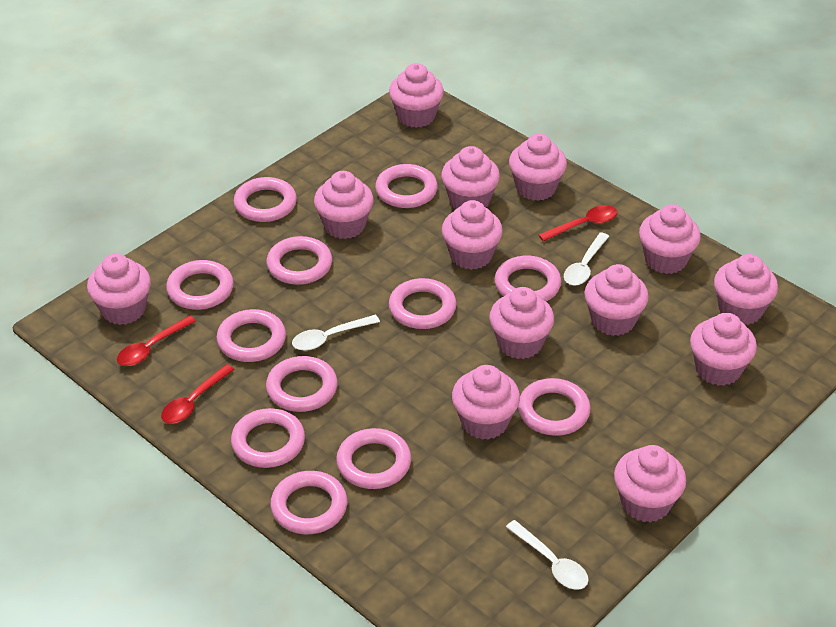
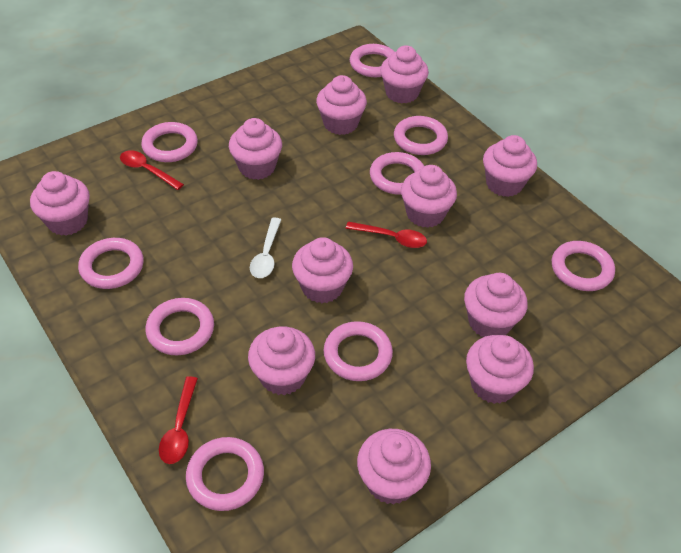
pink cupcake: [87,254,151,325] [314,171,374,239] [389,63,444,128] [441,146,500,209] [442,200,503,270] [452,365,520,440] [489,287,554,359] [509,134,567,201] [584,264,649,336] [614,445,686,522] [639,204,701,274] [690,313,757,386] [714,254,778,325] = 13 -> [30,171,90,236] [229,118,282,180] [248,326,315,395] [292,237,353,303] [316,75,367,135] [357,429,431,505] [380,45,429,103] [401,165,457,228] [464,273,528,337] [466,335,534,404] [483,135,537,197] = 11
pink ring: [166,260,234,310] [216,309,286,362] [231,408,305,468] [234,177,297,222] [266,356,337,412] [267,236,332,285] [270,471,347,534] [336,428,411,489] [375,164,438,208] [389,278,457,329] [495,255,561,301] [518,378,591,436] = 12 -> [78,238,144,289] [141,122,198,162] [145,298,214,355] [186,437,264,511] [323,321,393,381] [350,44,395,77] [370,152,424,195] [394,116,448,155] [552,241,615,291] = 9
white spoon: [292,315,380,351] [506,520,589,590] [564,232,609,286] = 3 -> [250,217,281,278] = 1

